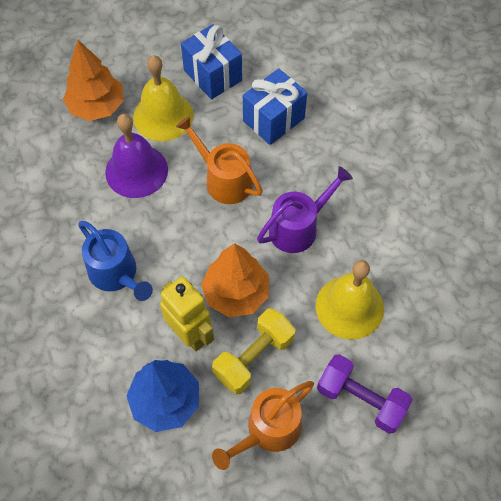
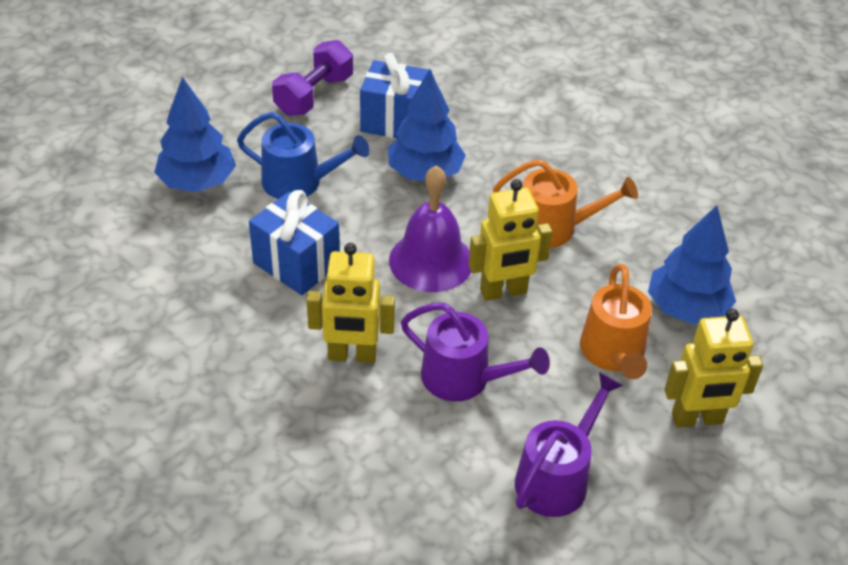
blue tree: [126,360,199,432] = 1 -> [154,77,236,192] [388,69,466,181] [648,205,736,324] = 3
orange tree: [63,39,123,121] [201,243,269,317] = 2 -> none = 0
purple watering can: [257,166,353,253] = 1 -> [401,303,550,402] [515,372,623,517] = 2
yellow bell: [133,55,194,141] [316,260,384,340] = 2 -> none = 0
yellow dumbbell: [212,308,295,394] = 1 -> none = 0
yellow robot: [160,276,214,351] = 1 -> [307,243,395,363] [469,179,553,301] [664,309,763,427] = 3

